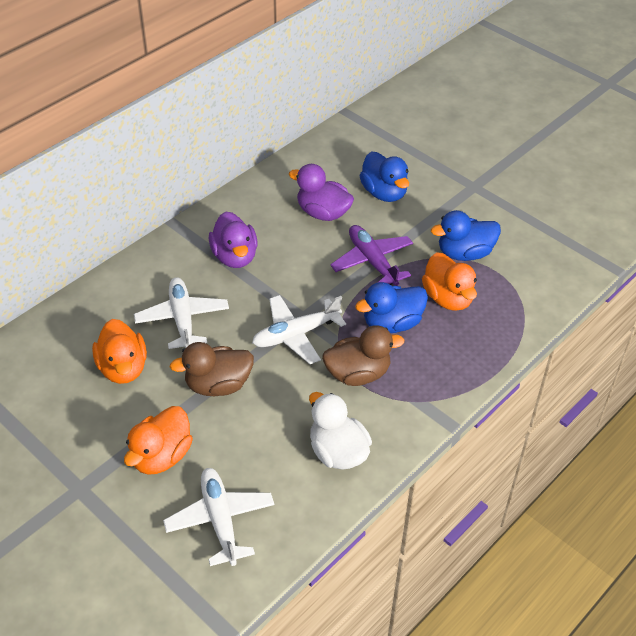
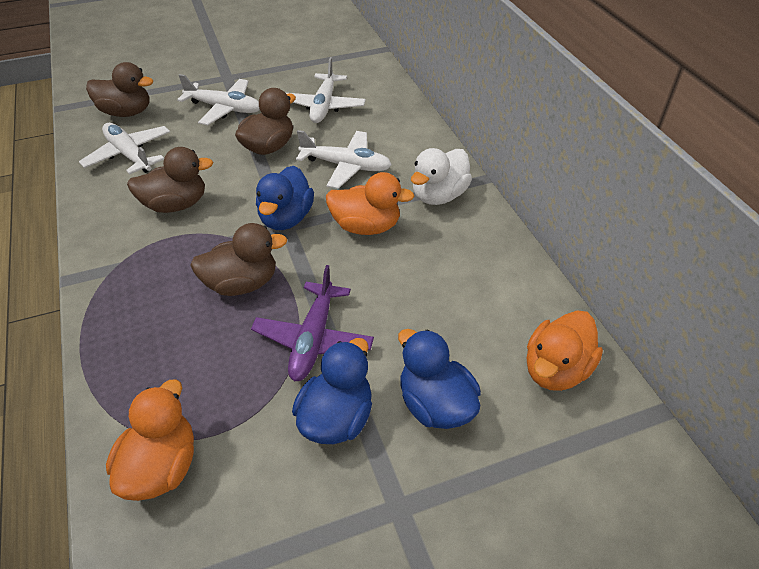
brown duck: [170,342,254,396] [322,325,404,386] = 2 -> [86,62,153,117] [127,147,213,213] [190,223,288,296] [235,88,296,155] = 4
purple duck: [209,212,258,268] [289,164,354,221] = 2 -> none = 0
white plane: [134,277,229,349] [163,468,275,566] [252,295,346,364] = 3 -> [79,123,170,175] [177,74,260,125] [286,57,366,123] [296,130,392,189] = 4

